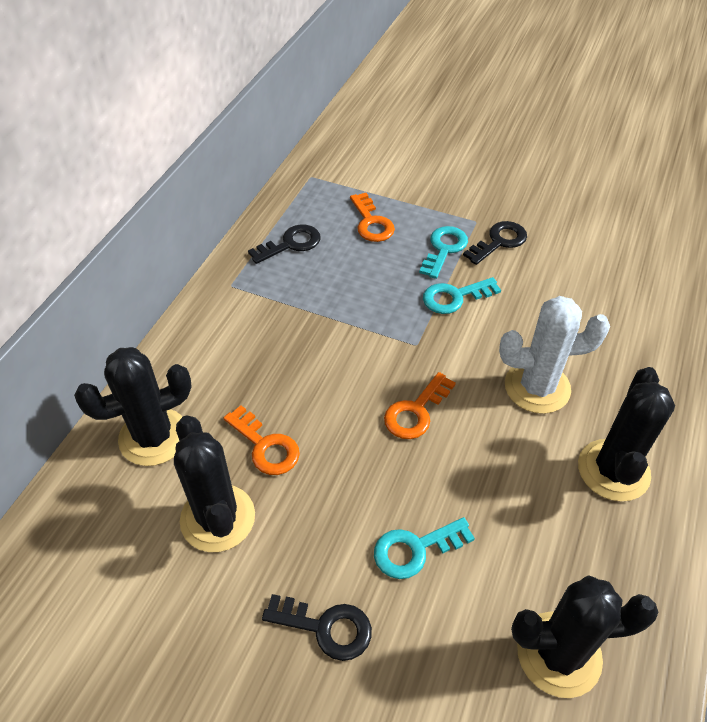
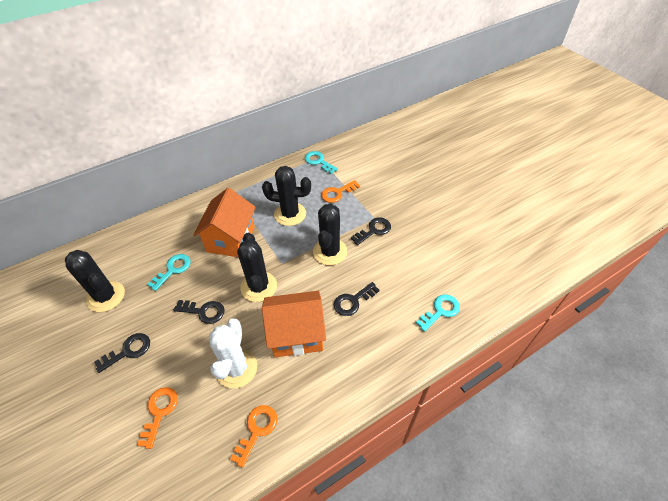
black key: [248,224,321,264] [262,594,372,661] [463,221,527,265] = 3 -> [94,333,150,373] [174,300,225,324] [334,282,380,316] [351,217,391,245] = 4
orange house: none = 0 -> [193,188,256,257] [262,291,326,357] = 2

